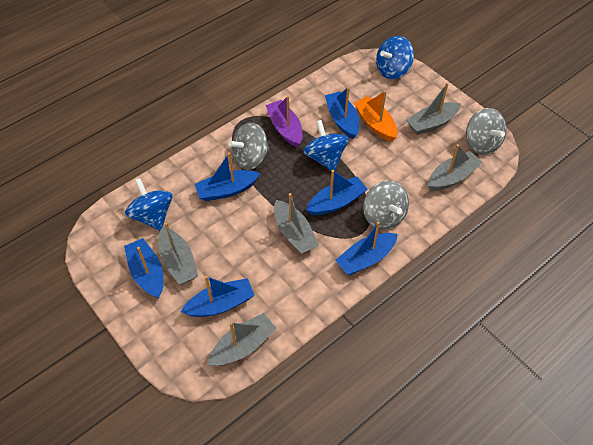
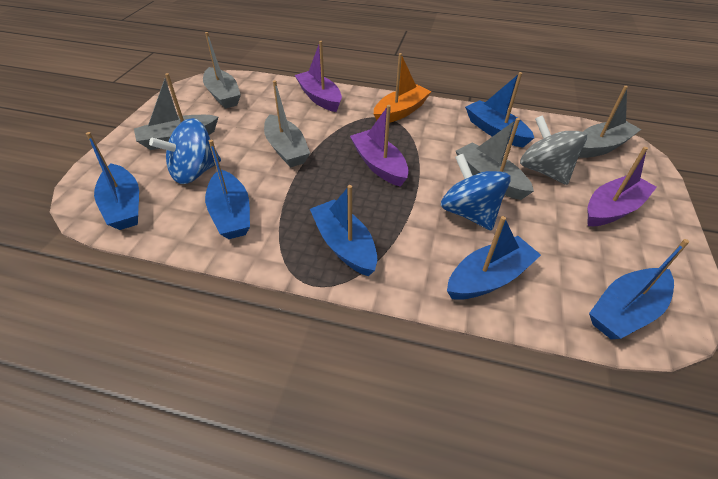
blue spinning top: [125,178,172,231] [303,120,349,171] [376,36,414,79] = 3 -> [149,118,221,184] [441,154,511,231] = 2
grey spinning top: [228,122,269,170] [363,180,409,230] [466,108,507,155] = 3 -> [520,115,587,185] = 1
purple boat: [266,96,303,147] = 1 -> [295,41,342,112] [350,105,409,187] [588,147,657,226] = 3

